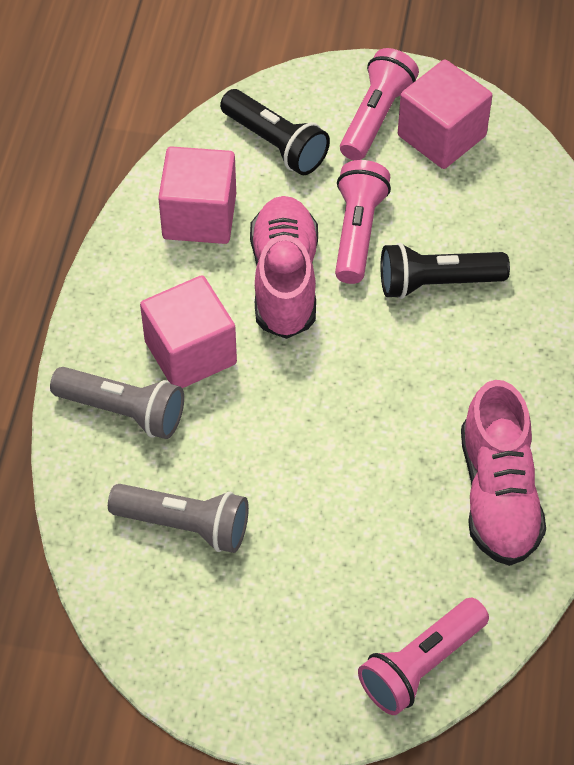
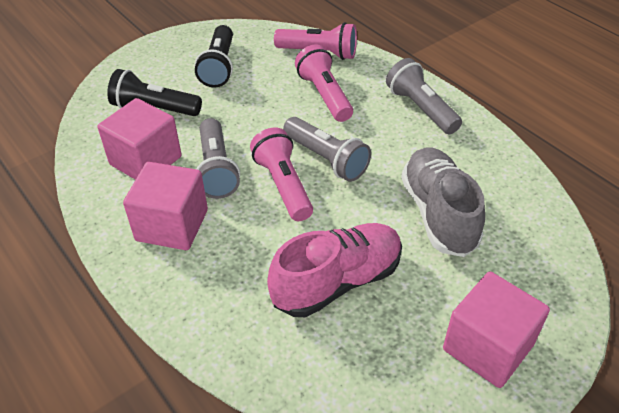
grey flashlight: [50,367,184,439] [108,484,249,553] = 2 -> [197,118,240,199] [283,117,371,182] [386,58,462,134] = 3
grey shoe: none = 0 -> [401,147,485,257] = 1
pink shoe: [250,196,318,339] [461,380,546,566] = 2 -> [267,223,402,317] = 1

